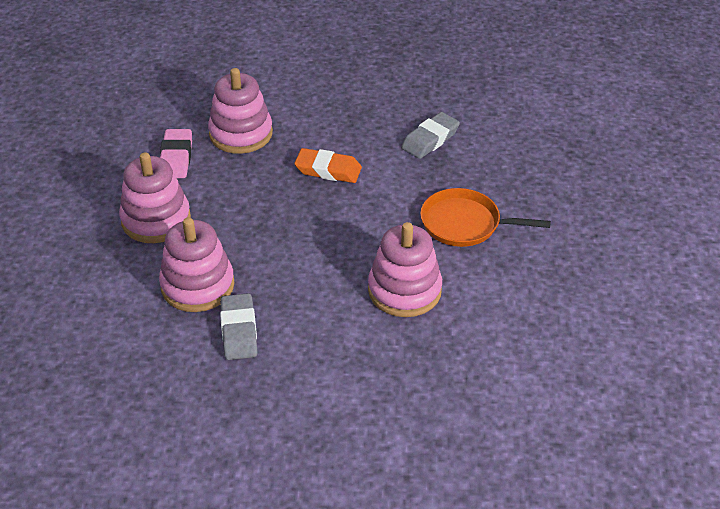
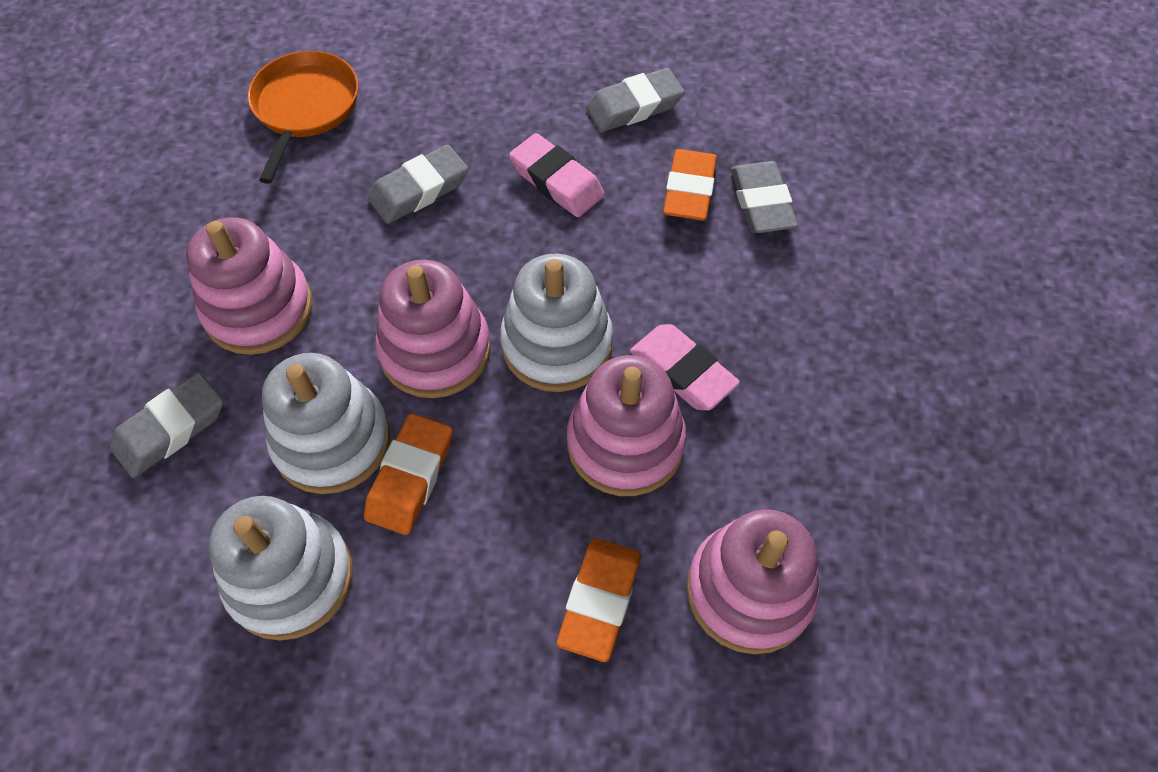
grey eraser: [220,293,258,360] [401,112,460,159] = 2 -> [110,372,223,478] [368,145,468,224] [586,68,685,132] [731,161,798,233] = 4
orange eraser: [294,148,362,183] = 1 -> [364,413,453,535] [557,538,641,662] [663,149,717,220] = 3
pink eraser: [160,129,192,178] = 1 -> [509,133,605,217] [630,324,740,411] = 2
white stacking toy: none = 0 -> [208,496,353,641] [262,353,390,494] [500,254,613,392] = 3

